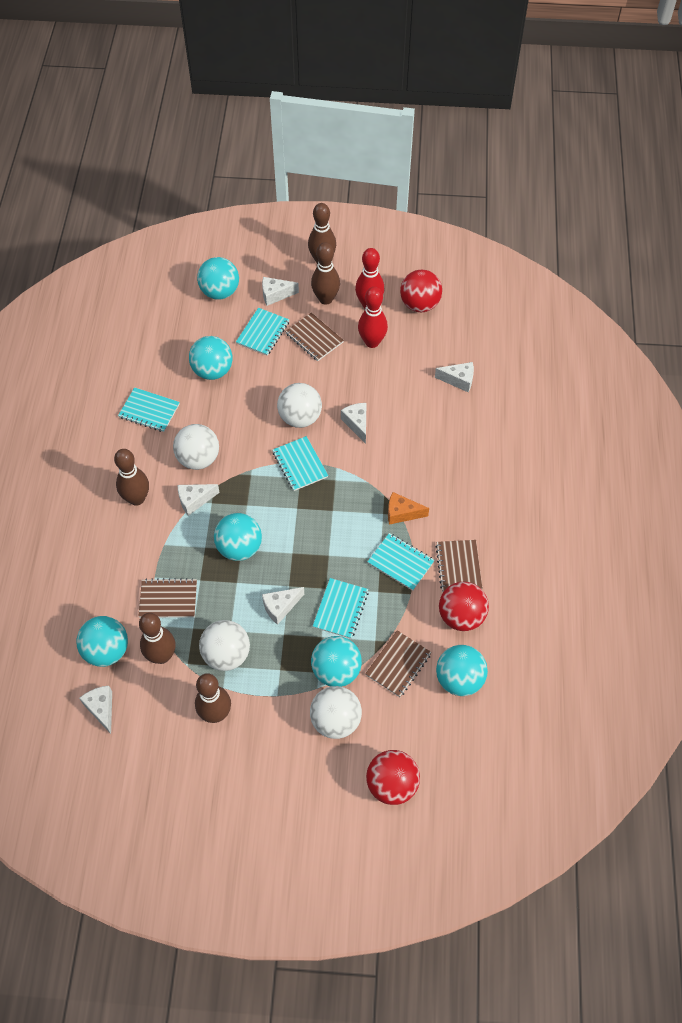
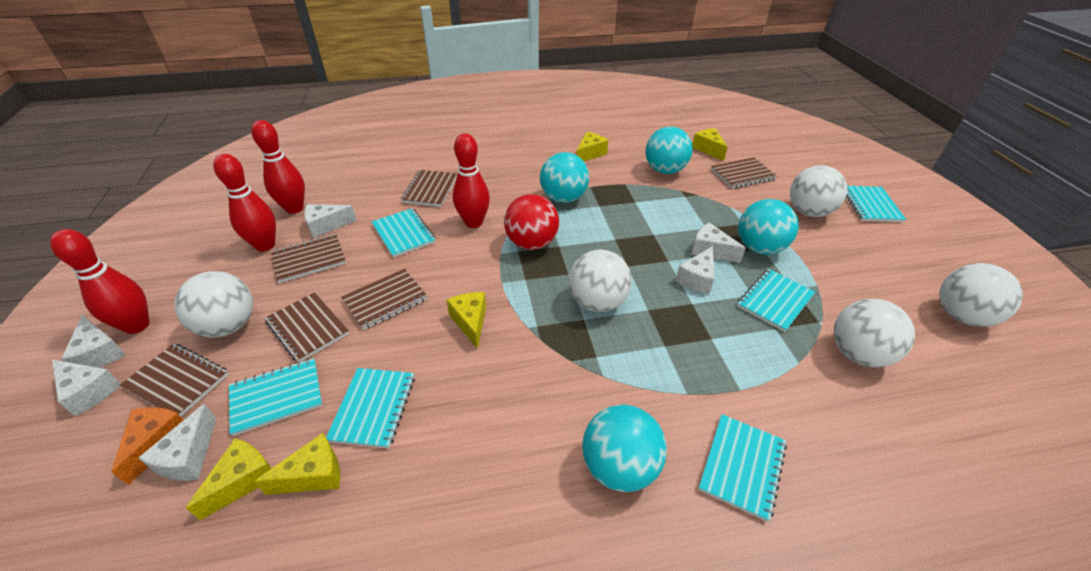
brown bowling pin: [114,449,149,506] [139,613,176,664] [195,673,231,723] [308,203,336,264] [311,242,340,305] = 5 -> none = 0
brown notebook: [138,578,197,618] [285,312,344,361] [365,630,432,697] [435,540,483,592] = 4 -> [120,343,229,416] [265,292,349,362] [271,234,346,283] [341,269,428,330] [401,170,457,207] [711,157,777,189] = 6
red ball: [366,750,420,805] [400,270,442,312] [439,582,489,631] = 3 -> [504,194,559,250] = 1
red bowling pin: [355,248,384,308] [358,287,388,348] = 2 -> [50,229,149,334] [213,154,276,251] [251,120,305,214] [453,133,490,228] = 4
turquoise ball: [76,616,128,667] [189,336,233,380] [197,257,239,300] [214,513,262,561] [311,636,362,687] [436,645,488,696] = 6 -> [540,152,589,203] [582,404,667,492] [645,126,693,174] [738,199,799,255] = 4
turquoise notebook: [118,387,180,432] [236,308,289,356] [272,436,328,491] [313,578,368,639] [367,533,435,591] = 5 -> [229,358,322,436] [326,368,415,449] [371,208,436,258] [698,414,787,522] [737,269,815,332] [846,186,906,222] = 6
white ball: [173,424,219,470] [199,620,250,671] [277,383,322,428] [310,686,362,739] = 4 -> [174,271,253,337] [569,249,632,312] [790,165,847,217] [834,299,915,367] [940,263,1023,327] = 5
yellow cheese: none = 0 -> [186,439,272,520] [254,433,340,495] [447,292,486,349] [577,132,608,161] [692,128,728,161] = 5

